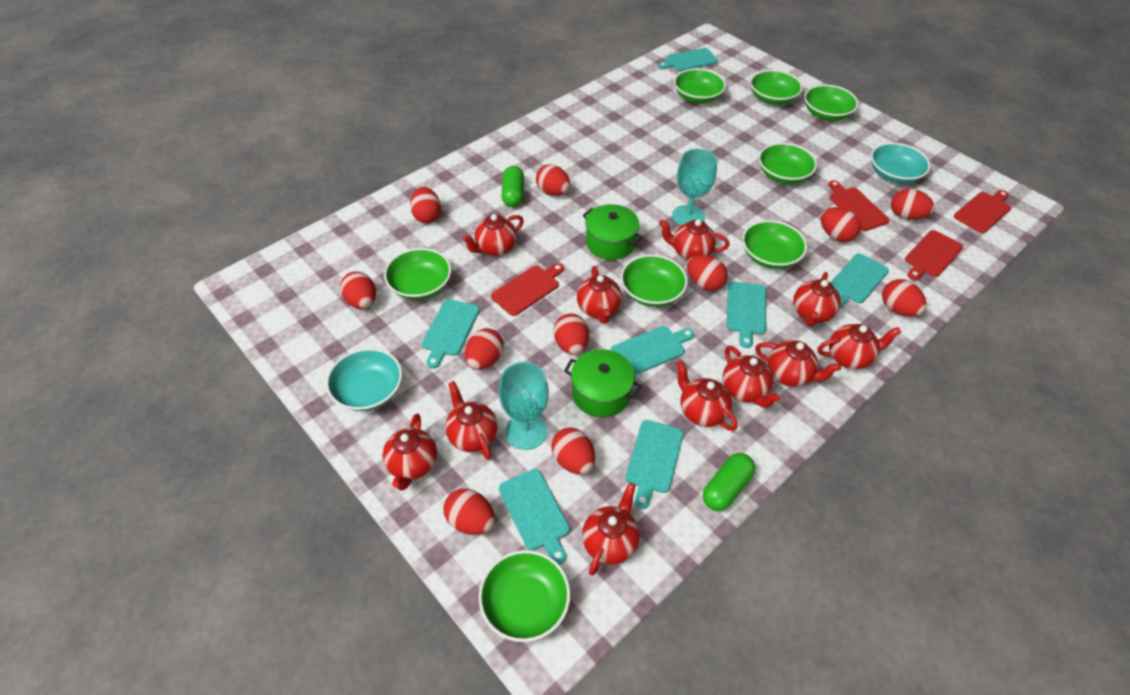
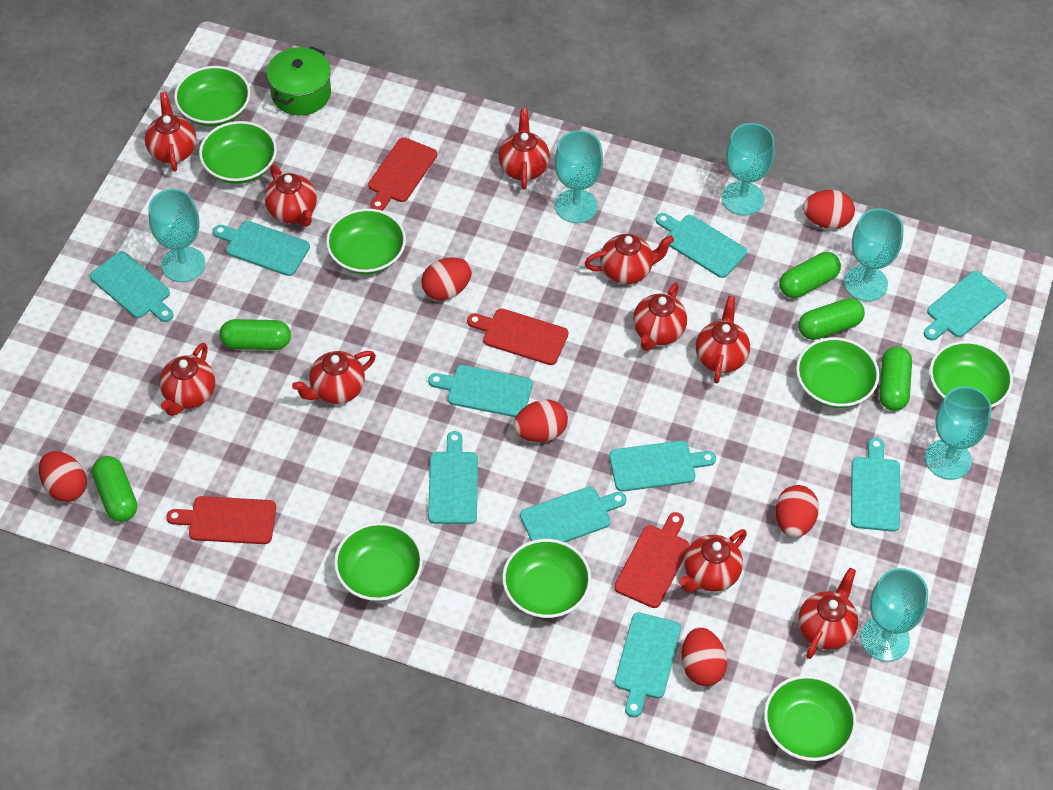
green capsule: [502,166,524,207] [703,453,755,511] = 2 -> [92,456,137,522] [220,319,291,350] [779,252,841,298] [798,298,865,340] [879,346,912,411] = 5
green pot: [564,349,642,418] [583,204,643,260] = 2 -> [266,46,331,115] = 1
red egg: [340,271,376,309] [410,187,441,223] [444,489,495,535] [465,328,504,370] [536,164,570,196] [551,428,595,474] [554,314,589,355] [687,255,728,291] [820,207,861,242] [882,279,927,317] [891,189,935,220] = 11 -> [39,451,87,502] [421,257,472,301] [513,400,568,442] [682,627,727,686] [775,485,819,538] [803,190,855,229] = 6
red teapot: [383,413,437,491] [445,381,498,460] [462,214,524,256] [577,266,622,324] [582,483,640,576] [659,219,730,260] [676,361,738,431] [723,346,780,408] [755,341,841,387] [793,272,841,327] [817,324,901,369] = 11 -> [145,92,196,172] [159,343,215,416] [264,165,317,227] [292,351,376,404] [498,109,550,189] [585,234,674,284] [633,283,687,351] [678,529,747,592] [695,296,750,383] [798,568,858,659] = 10
turquoise bowl: [326,348,402,411] [871,143,931,184] = 2 -> none = 0
turquoise cutting board: [422,299,480,369] [499,469,570,565] [611,326,694,375] [626,420,684,509] [658,48,718,71] [727,281,766,348] [830,253,889,307] = 7 -> [90,251,174,322] [213,221,310,276] [428,365,533,417] [428,431,478,524] [520,487,627,542] [609,441,716,492] [615,612,681,717] [656,213,747,278] [851,438,900,532] [924,271,1007,341] = 10
turquoise goblet: [499,362,549,450] [672,149,717,226] = 2 -> [149,189,206,282] [555,130,603,223] [722,123,775,216] [844,208,904,301] [861,568,928,662] [925,386,992,480] = 6

